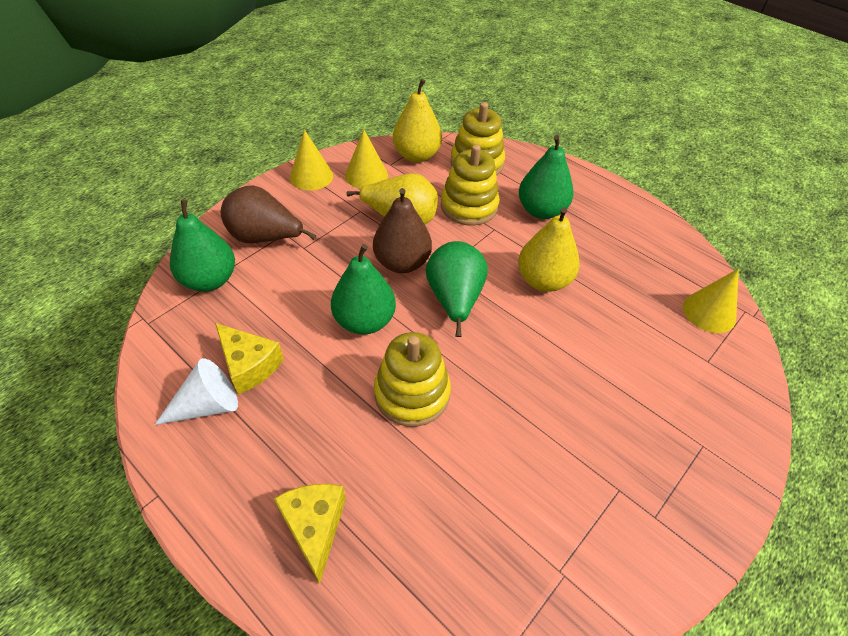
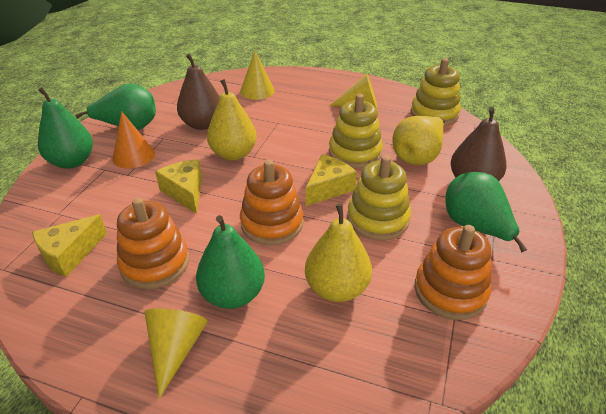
orange cone: none = 0 -> [112,111,155,169] = 1
orange stacking toy: none = 0 -> [117,198,189,289] [240,160,303,245] [414,225,491,320] = 3
white cone: [155,358,238,425] = 1 -> none = 0
yellow cheese: [215,323,284,394] [274,484,346,584] = 2 -> [32,215,107,277] [155,159,202,214] [306,155,357,206] = 3

